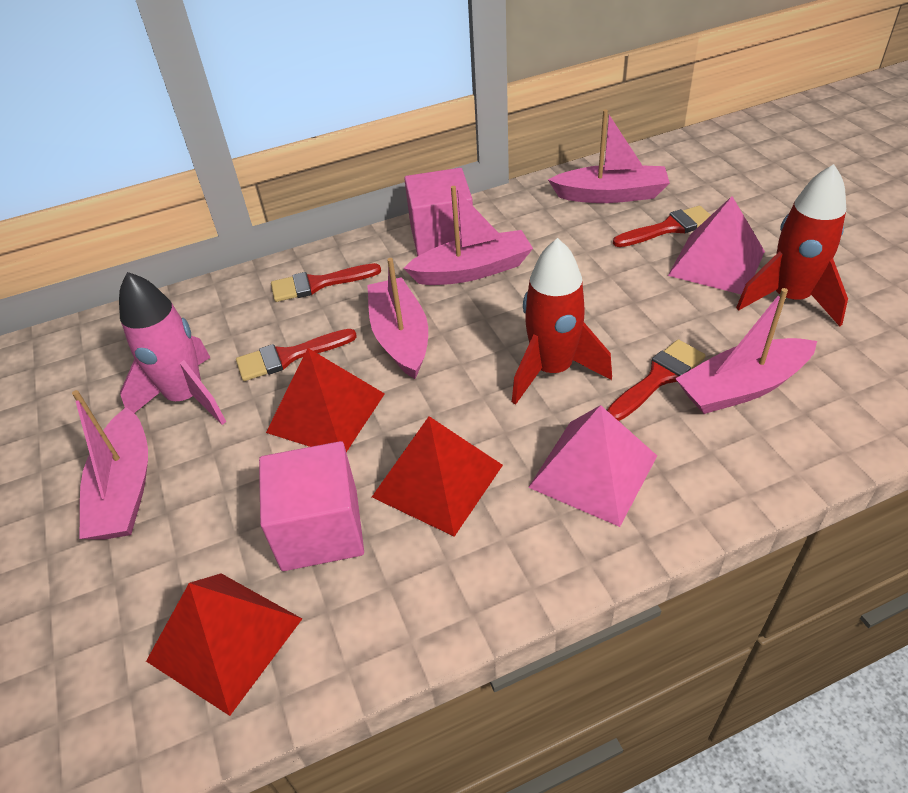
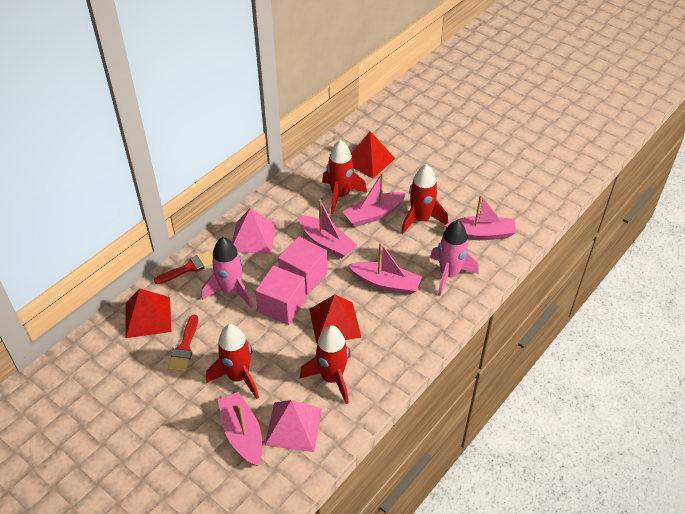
pink rocket: [119,272,226,425] = 1 -> [202,237,253,308] [430,220,479,296] = 2
red brush: [236,329,357,381] [271,263,381,302] [607,339,706,421] [613,206,711,247] = 4 -> [154,251,213,284] [168,315,198,372] = 2
red rocket: [512,238,612,405] [736,164,848,326] = 2 -> [206,324,259,399] [300,325,351,404] [322,140,367,214] [401,164,448,234] = 4

